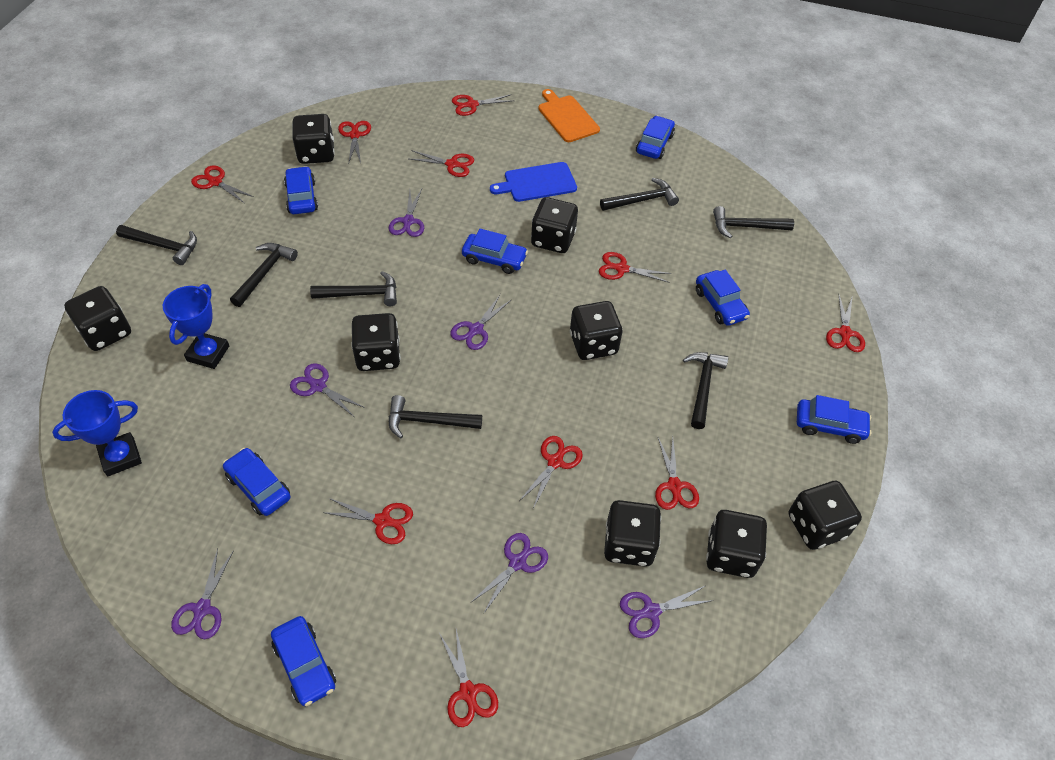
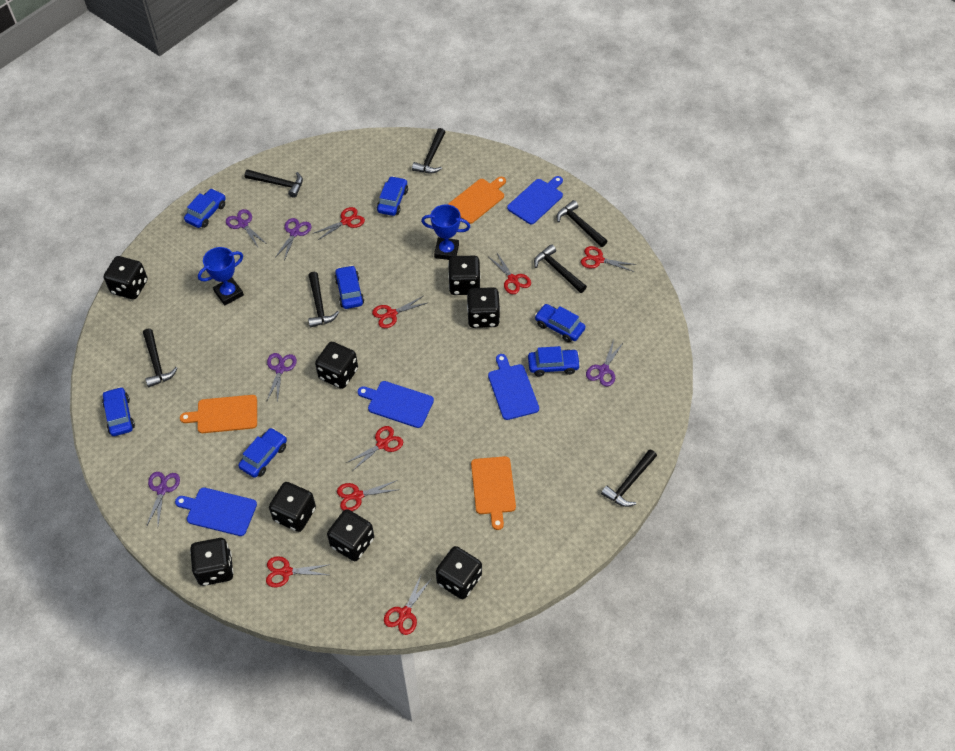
blue cutting board: [490,162,577,202] = 1 -> [175,488,257,536] [358,381,434,428] [488,354,539,420] [507,176,563,224] = 4
orange cutting board: [538,89,600,142] = 1 -> [180,395,257,433] [448,177,506,224] [471,456,516,530] = 3
purple scissors: [171,549,234,639] [290,363,365,417] [388,189,424,237] [450,294,512,350] [471,533,548,613] [620,586,713,638] = 6 -> [146,472,180,527] [226,209,267,247] [267,353,297,403] [275,218,311,260] [586,340,624,386] = 5
red scissors: [191,165,254,203] [323,498,413,544] [338,121,371,164] [409,150,474,177] [439,629,498,727] [452,94,514,116] [519,436,583,508] [599,252,672,283] [655,437,699,510] [826,295,865,352] = 10 -> [266,556,331,587] [312,207,365,241] [337,480,397,511] [346,426,403,470] [372,296,427,328] [384,573,432,635] [489,253,531,294] [581,246,636,272] = 8

